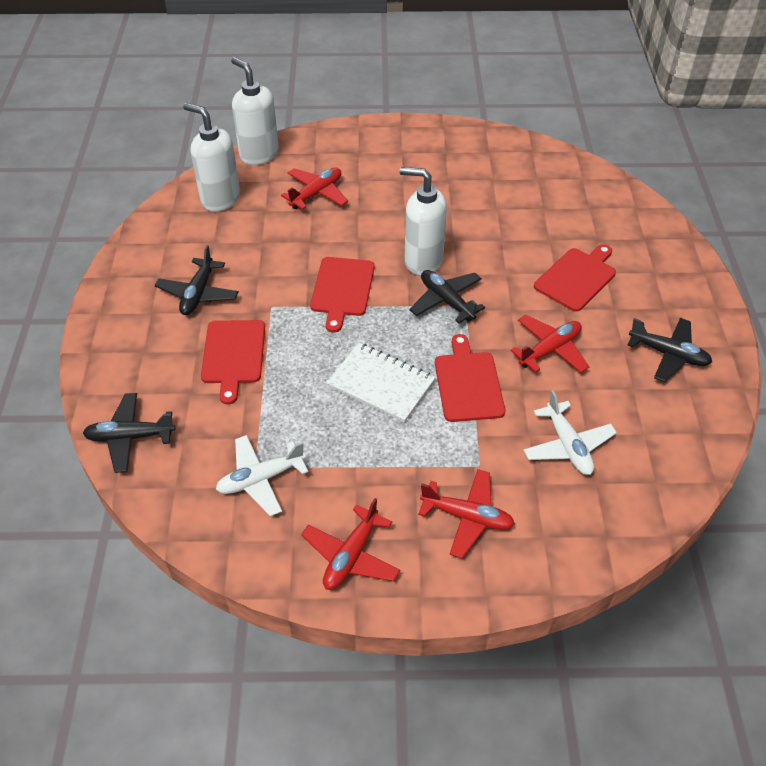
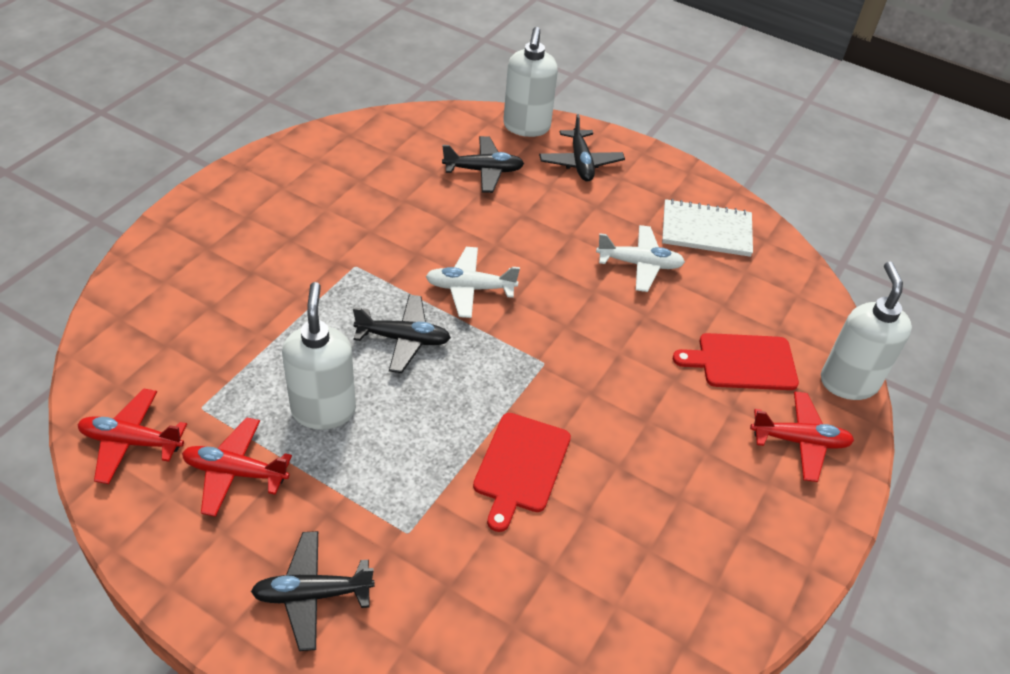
red cutting board: [201,320,265,405] [310,257,375,333] [435,334,505,422] [534,244,616,312] = 4 -> [473,413,571,532] [673,333,799,390] = 2
red plane: [281,168,348,209] [301,498,400,590] [418,469,515,558] [511,315,589,373] = 4 -> [77,389,187,484] [182,417,292,517] [750,391,854,482] = 3

